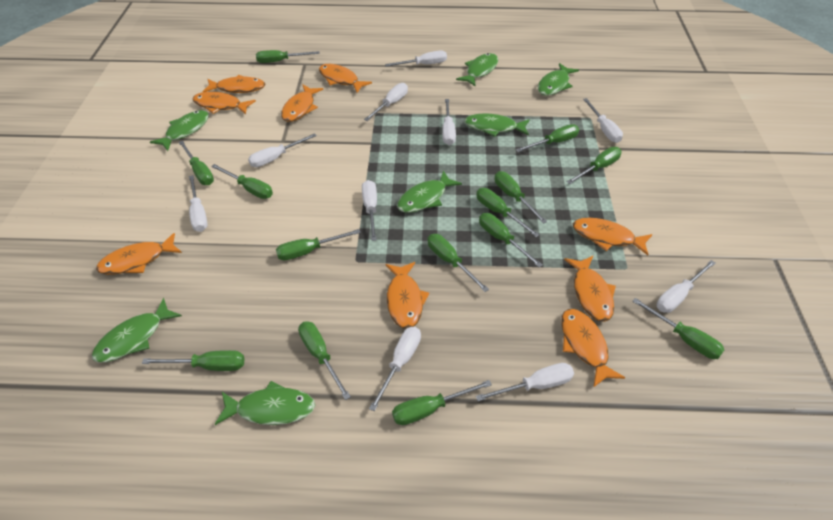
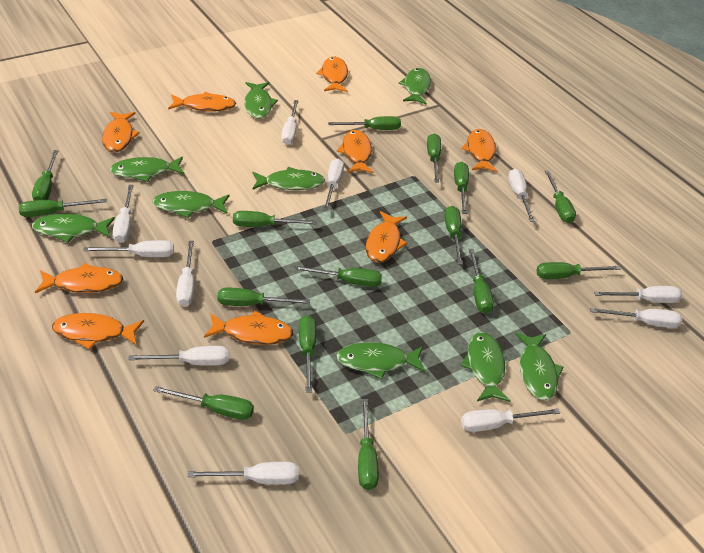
green fish: [92,298,182,363] [150,110,209,151] [215,381,315,425] [397,170,462,213] [456,53,498,87] [464,113,530,137] [538,63,579,96] = 7 -> [32,214,115,243] [109,157,185,182] [152,191,230,218] [244,82,278,119] [252,167,325,190] [336,342,426,379] [399,68,431,105] [461,332,511,402] [515,333,564,400] = 9
green screwdriver: [142,350,244,371] [179,140,214,185] [211,164,273,199] [256,50,320,63] [276,229,361,260] [298,321,351,400] [392,380,492,425] [428,234,489,292] [476,188,540,237] [479,213,542,267] [495,171,547,224] [516,124,579,152] [567,147,621,184] [632,298,725,359] = 14 -> [19,199,107,217] [32,150,59,200] [153,386,254,420] [217,288,310,306] [233,211,317,227] [294,265,382,287] [299,315,316,393] [328,116,401,130] [358,399,379,490] [427,133,441,183] [444,206,463,265] [454,162,469,214] [469,249,494,314] [536,262,621,279] [545,170,576,223] = 15
white screwdriver: [189,175,208,232] [248,133,317,167] [362,180,377,241] [364,83,408,121] [369,327,421,411] [385,51,447,67] [442,99,456,145] [476,363,574,401] [583,98,623,143] [657,260,715,313] = 10 -> [83,240,174,257] [113,185,134,243] [128,346,229,366] [176,241,194,307] [187,462,299,485] [281,100,299,145] [323,159,344,211] [461,408,560,432] [508,169,535,222] [590,308,682,328] [594,286,682,303] = 11

